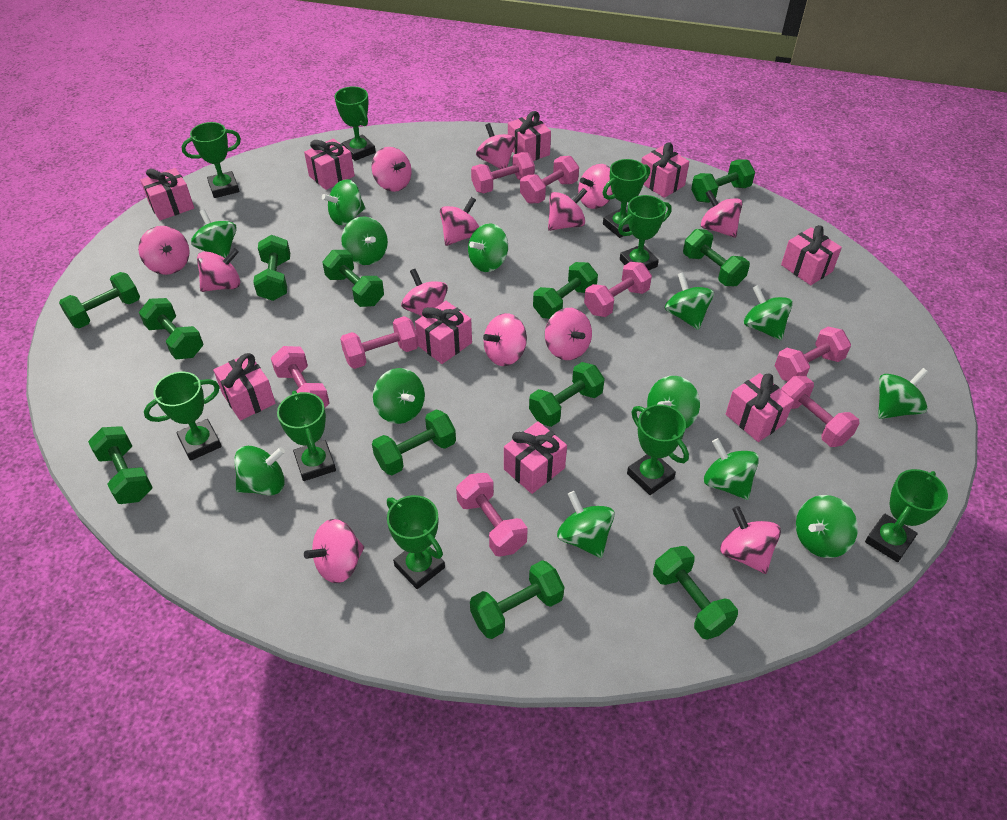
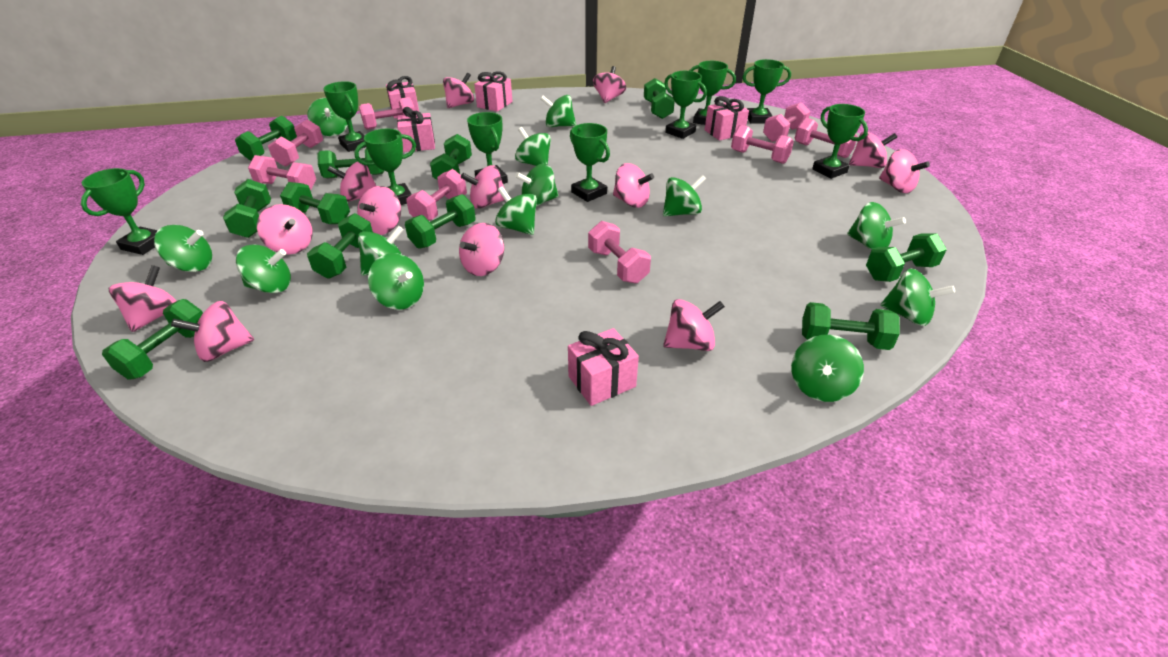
green dumbbell: [59,272,140,329] [88,426,153,504] [139,298,203,359] [253,235,290,301] [322,250,384,307] [372,409,456,475] [470,560,564,639] [529,362,605,427] [533,262,598,319] [653,546,738,639] [683,229,750,286] [691,159,755,203] = 12 -> [102,299,203,379] [223,179,271,238] [235,116,297,161] [280,182,350,224] [307,213,373,279] [318,148,384,178] [405,194,476,249] [430,134,472,179] [644,78,675,119] [802,302,900,350] [866,234,947,282] = 11
pink gift: [140,168,194,221] [213,353,276,421] [304,138,355,190] [415,301,472,364] [504,421,567,494] [508,111,551,161] [641,142,689,198] [726,373,794,442] [781,225,842,285] = 9 -> [386,76,419,118] [397,107,435,152] [474,71,513,112] [568,328,639,406] [705,96,749,141] = 5

